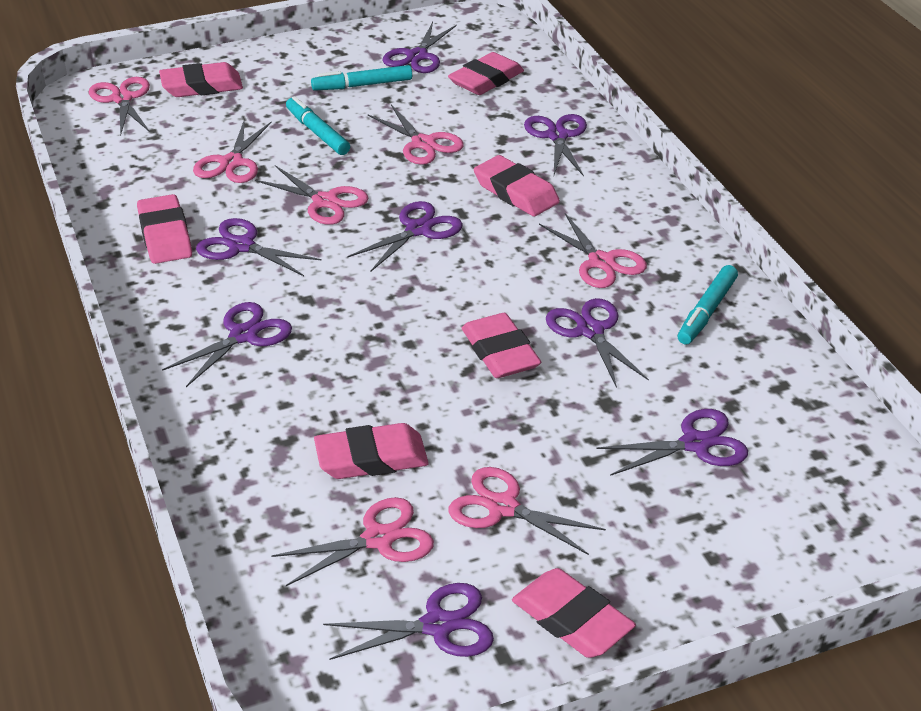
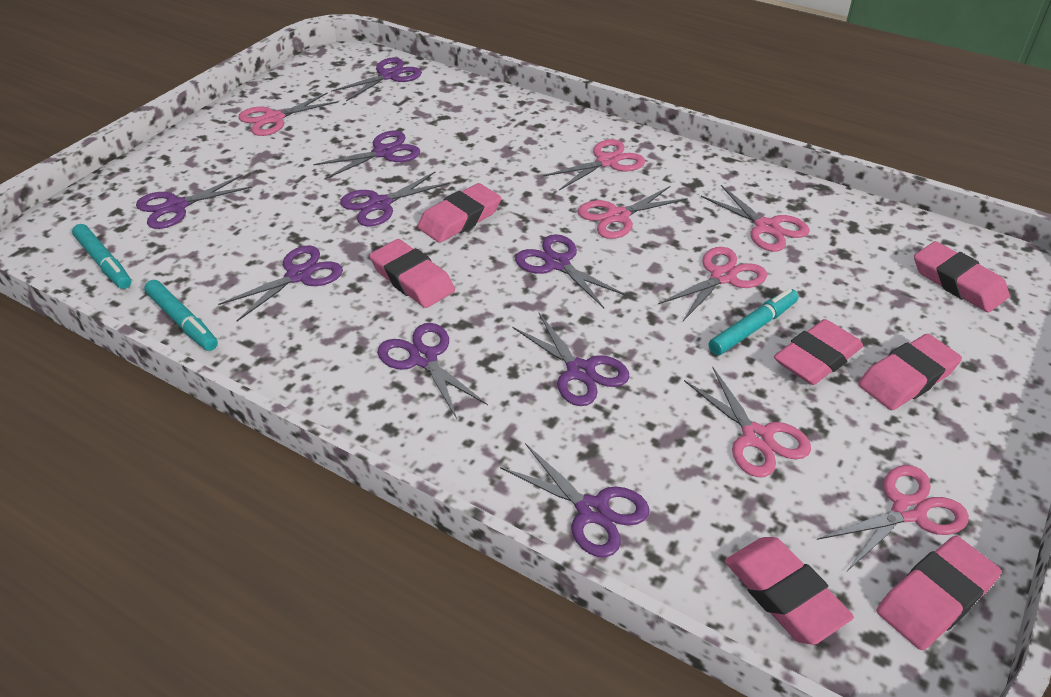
purple scissors: [162,302,292,387] [196,218,322,276] [323,583,494,660] [348,201,463,271] [383,22,457,73] [524,114,587,176] [546,298,649,388] [597,409,748,476] = 8 -> [136,175,252,229] [218,245,343,321] [313,131,420,179] [331,57,422,101] [340,171,450,226] [377,323,488,419] [500,443,650,557] [512,313,629,406] [515,234,627,308] = 9

